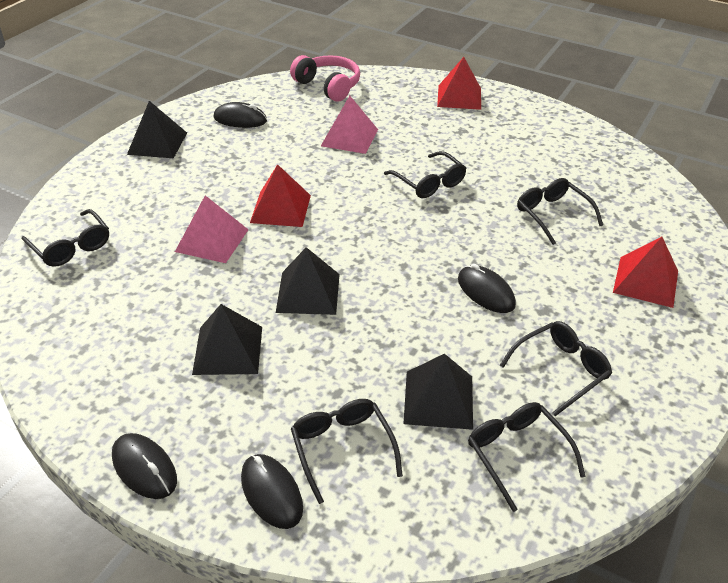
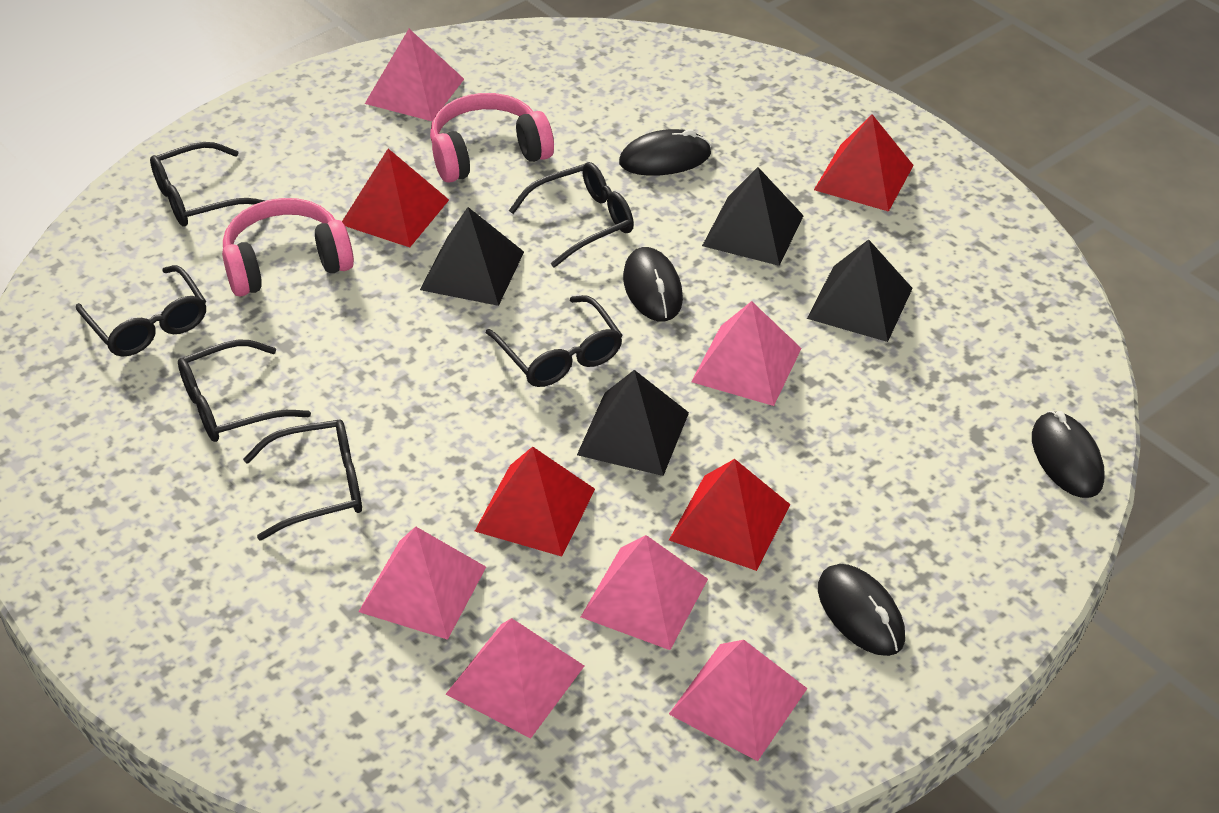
pink headphones: [290,55,360,102] = 1 -> [222,198,354,297] [430,93,554,183] = 2
pink pyramid: [175,195,249,263] [321,96,378,154] = 2 -> [359,526,486,640] [365,29,464,121] [446,618,584,738] [581,535,708,650] [669,640,808,761] [691,301,802,406] = 6
red pyramid: [250,164,311,227] [437,57,481,110] [613,237,678,308] = 3 -> [342,149,449,247] [475,446,595,557] [669,459,790,571] [814,114,914,212] = 4

